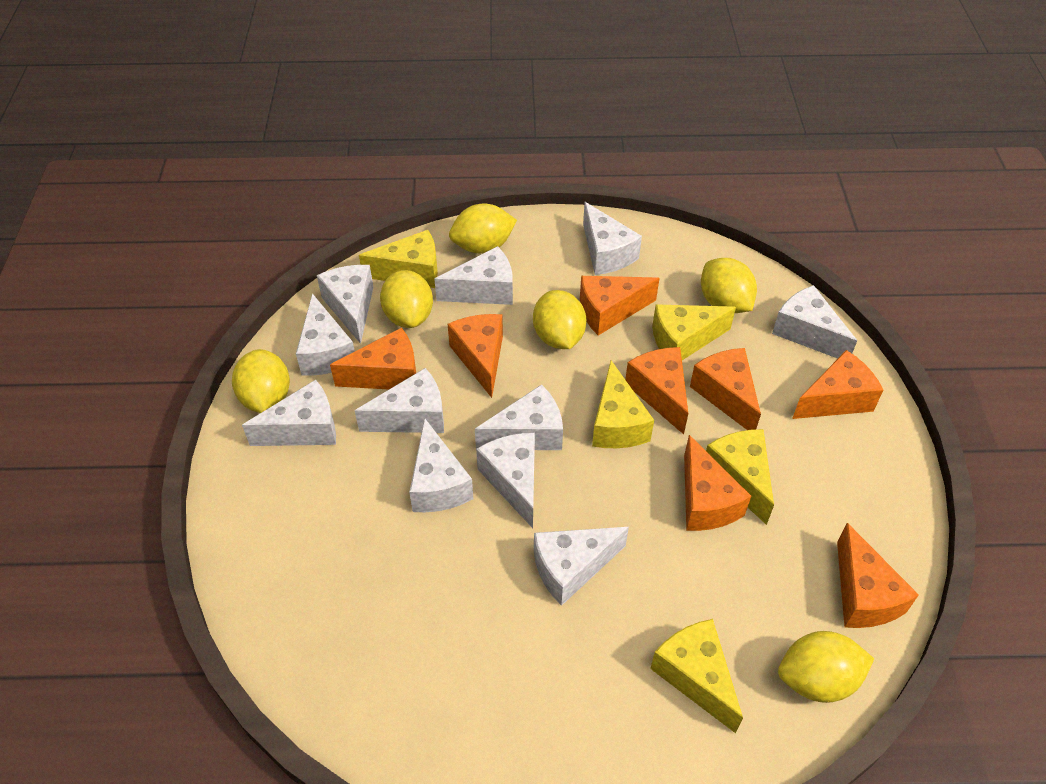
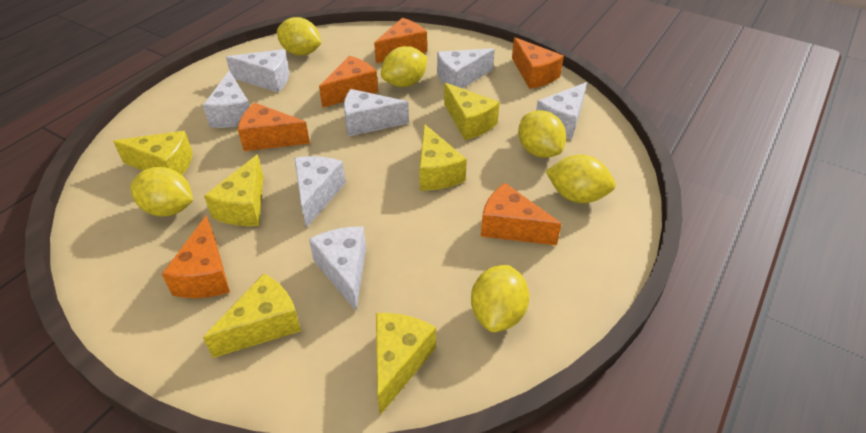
orange cheese: [330,328,416,390] [448,314,503,398] [580,276,659,335] [625,347,688,434] [684,435,751,531] [690,348,761,430] [792,350,883,419] [837,523,919,628] = 8 -> [162,215,230,298] [238,103,310,151] [319,56,378,108] [374,18,427,63] [481,183,561,245] [512,37,564,89] = 6
white cheese: [242,380,336,446] [296,293,355,376] [317,265,373,344] [355,368,444,433] [409,419,473,512] [434,246,513,305] [475,384,563,450] [476,433,535,528] [534,527,629,606] [583,202,642,275] [772,285,857,359] = 11 -> [203,70,250,128] [226,49,289,92] [294,156,346,228] [309,226,366,311] [344,89,409,137] [437,48,495,89] [536,82,587,139] = 7
yellow cheese: [359,230,438,288] [592,360,654,448] [650,619,743,733] [652,304,736,360] [706,429,774,525] = 5 -> [113,131,193,175] [203,274,301,358] [204,155,264,226] [376,313,436,415] [419,124,467,190] [444,83,500,140] = 6

